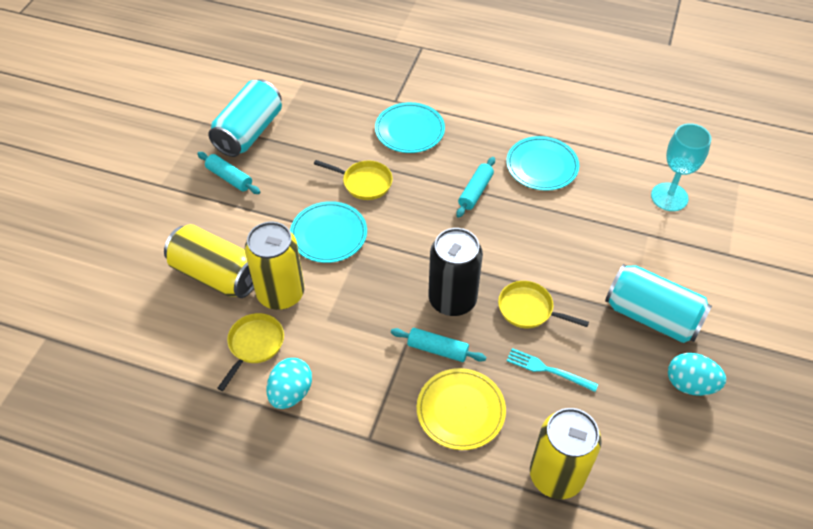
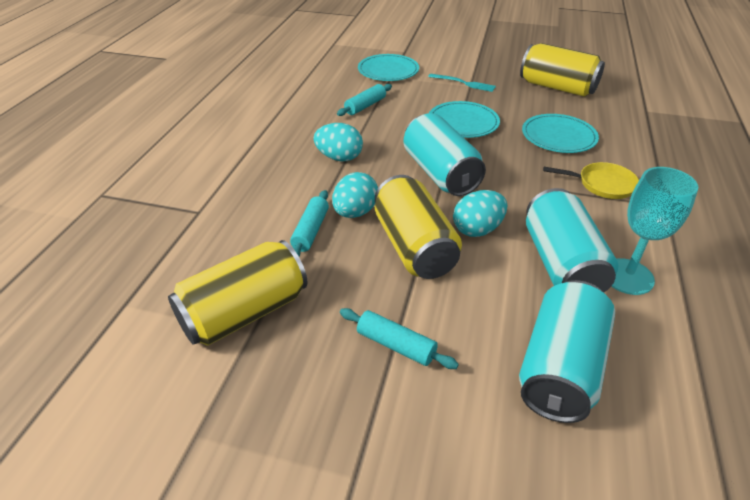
black can: [428,228,483,316] = 1 -> none = 0
turquoise can: [208,79,282,157] [605,264,712,343] = 2 -> [403,113,486,196] [519,280,615,423] [526,188,618,292] = 3
turquoise egg: [266,358,312,409] [668,353,726,396] = 2 -> [313,123,363,161] [332,172,378,218] [453,190,507,237] = 3
yellow pan: [217,313,284,391] [314,160,393,200] [498,281,589,328] = 3 -> [543,162,639,199] = 1
yellow plate: [417,368,506,450] = 1 -> none = 0

